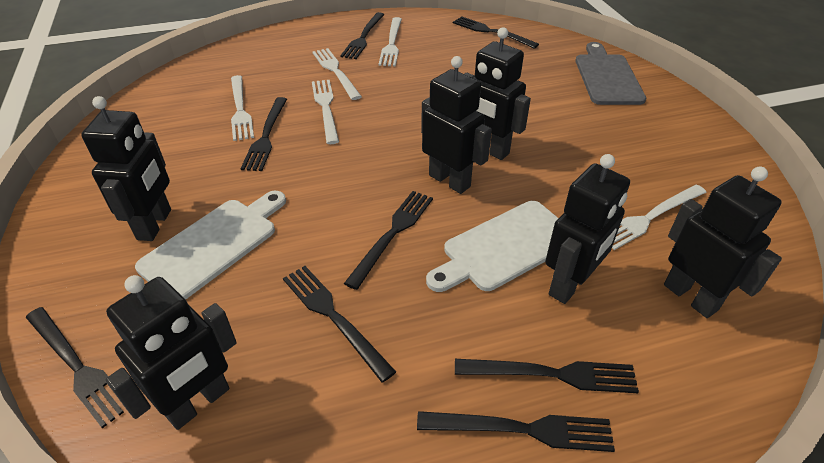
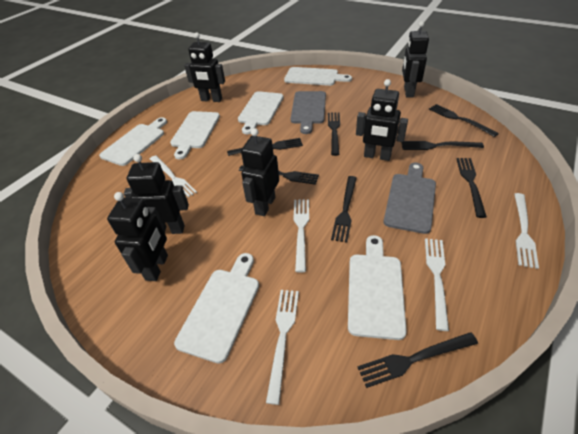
grey cutting board: [576,42,646,105] = 1 -> [291,91,326,134] [384,163,436,234] = 2
white cutting board: [135,191,286,300] [426,201,558,292] = 2 -> [99,117,167,166] [170,111,220,159] [174,253,259,364] [238,91,284,134] [284,67,352,86] [348,235,407,340] = 6

